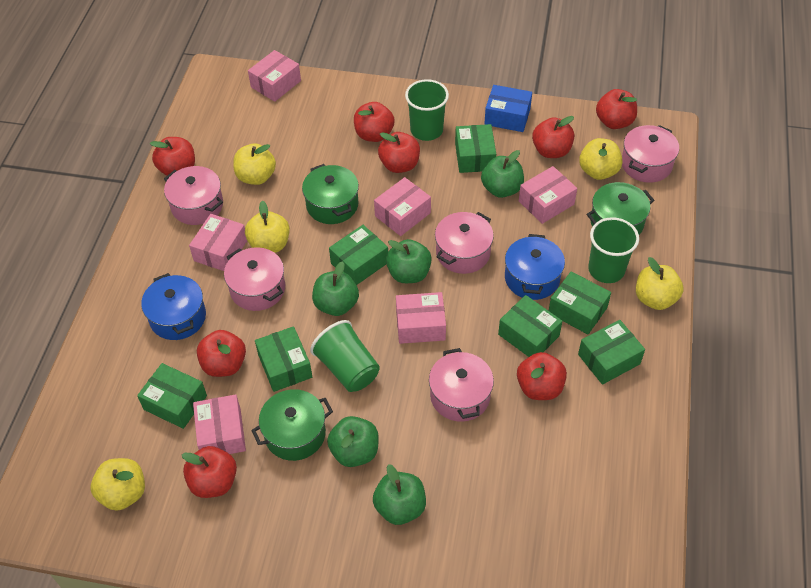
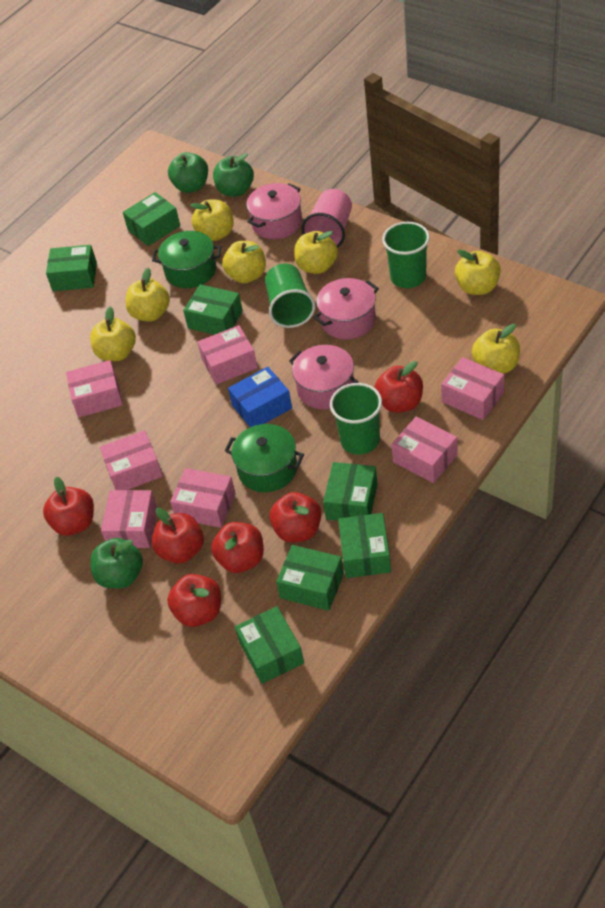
blue pot: [141,273,206,340] [505,234,565,300] = 2 -> none = 0
green apple: [312,261,359,316] [327,416,379,467] [373,464,426,525] [386,239,432,283] [481,150,524,198] = 5 -> [90,538,143,589] [168,152,208,193] [213,153,254,197] = 3
green pot: [251,389,333,461] [302,164,359,224] [587,182,654,235] = 3 -> [152,231,221,288] [225,424,304,492] = 2
pink box: [189,214,247,271] [193,394,246,454] [248,50,301,102] [374,177,431,236] [396,292,446,344] [519,166,577,224] = 6 -> [66,360,123,418] [100,430,163,490] [101,490,157,548] [170,468,236,528] [198,325,258,385] [391,417,458,483] [441,357,504,420] = 7
pink cup: none = 0 -> [301,189,352,248] = 1
pink pot: [164,166,223,225] [224,247,285,311] [429,348,494,422] [435,212,494,274] [622,125,679,183] = 5 -> [246,183,302,239] [289,345,359,409] [313,278,379,339] = 3
red apple: [150,137,195,175] [182,446,237,498] [197,330,246,377] [354,102,395,142] [378,132,420,173] [517,352,567,400] [532,116,574,158] [596,89,637,129] = 8 -> [43,477,94,536] [152,508,204,564] [167,574,221,627] [211,522,264,573] [269,492,321,542] [375,361,423,413] = 6
yellow apple: [91,458,145,511] [233,144,276,185] [245,201,290,253] [579,138,623,180] [636,257,684,310] = 5 -> [90,306,136,361] [126,268,170,321] [190,199,234,241] [222,241,266,283] [294,231,338,274] [455,250,501,295] [472,324,520,374] = 7

